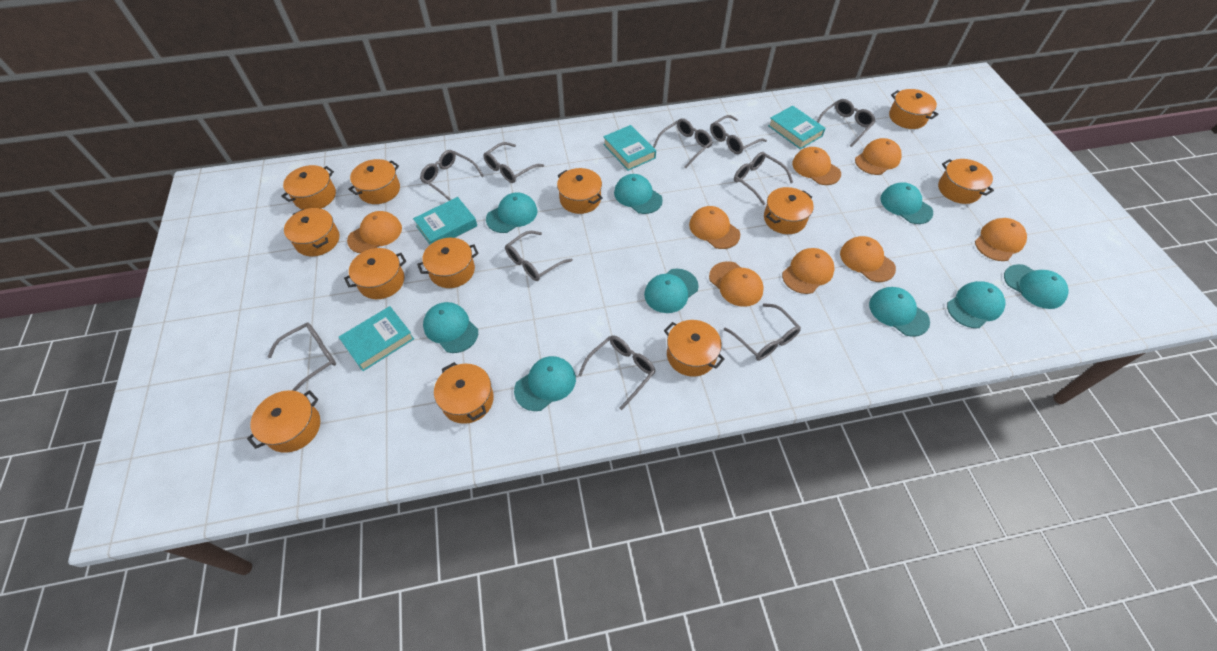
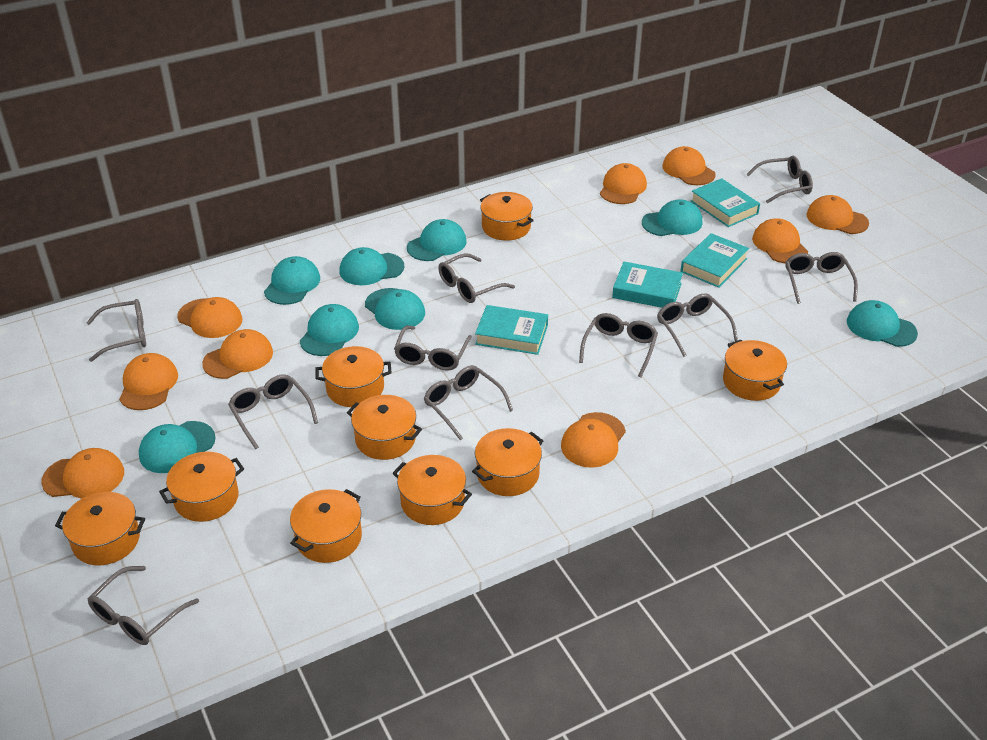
orange cap: [347,211,402,253] [689,206,740,249] [709,261,764,307] [782,248,835,294] [792,147,841,185] [840,236,896,282] [855,138,902,175] [975,218,1027,261] = 8 -> [41,448,124,499] [119,353,178,410] [177,297,242,338] [202,329,273,379] [561,412,626,468] [600,163,647,204] [663,146,716,185] [752,218,808,263] [806,195,869,234] = 9
orange pot: [247,390,320,453] [281,165,336,209] [284,208,339,256] [344,248,406,299] [348,159,400,204] [417,238,479,288] [434,362,494,424] [557,168,602,214] [664,320,725,377] [764,187,814,234] [889,89,938,129] [938,159,994,204] = 12 -> [55,492,145,565] [159,452,244,522] [290,489,362,563] [315,346,392,407] [347,395,422,460] [392,455,472,525] [472,428,543,496] [480,192,534,241] [723,340,787,401] = 9
turquoise cap: [423,302,478,353] [486,192,537,233] [514,356,576,411] [614,174,663,214] [644,269,699,313] [869,287,930,337] [881,182,933,224] [947,281,1005,328] [1004,264,1068,309] = 9 -> [139,421,215,473] [264,256,320,305] [300,304,359,356] [339,247,404,285] [365,288,425,330] [407,219,466,261] [642,199,702,236] [847,300,918,347] = 8

